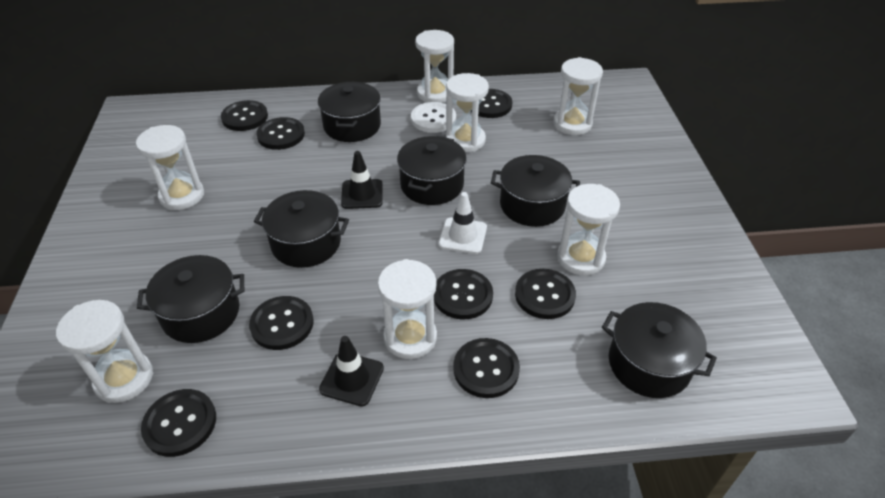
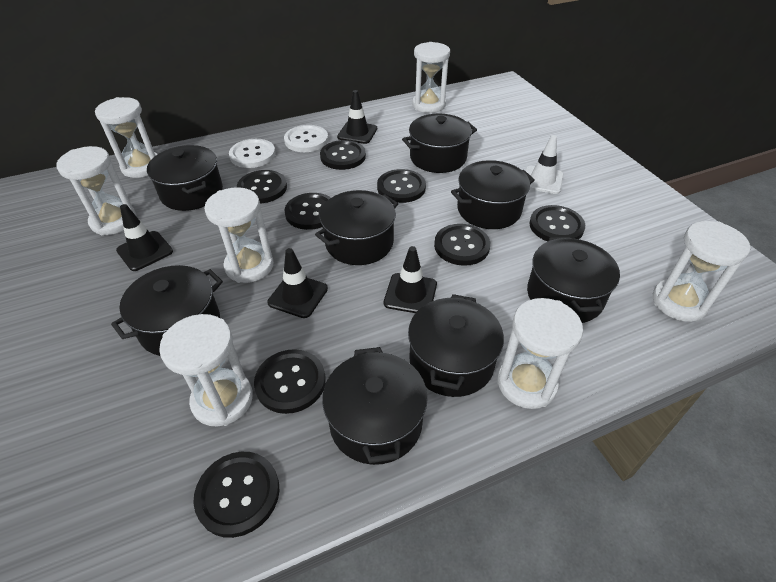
black pot: [137,255,244,343] [254,190,349,268] [318,82,381,142] [397,136,466,205] [491,155,580,227] [602,302,717,398] = 6 -> [111,265,223,356] [147,145,223,211] [315,190,398,265] [322,347,428,465] [402,114,477,173] [408,294,504,397] [451,160,535,229] [527,237,620,323] = 8
black traffic cone: [319,336,384,406] [341,151,383,209] = 2 -> [116,204,173,271] [267,248,328,318] [337,90,377,144] [384,246,437,313] = 4
white button: [411,102,456,133] = 1 -> [229,139,276,168] [284,125,328,152] = 2

